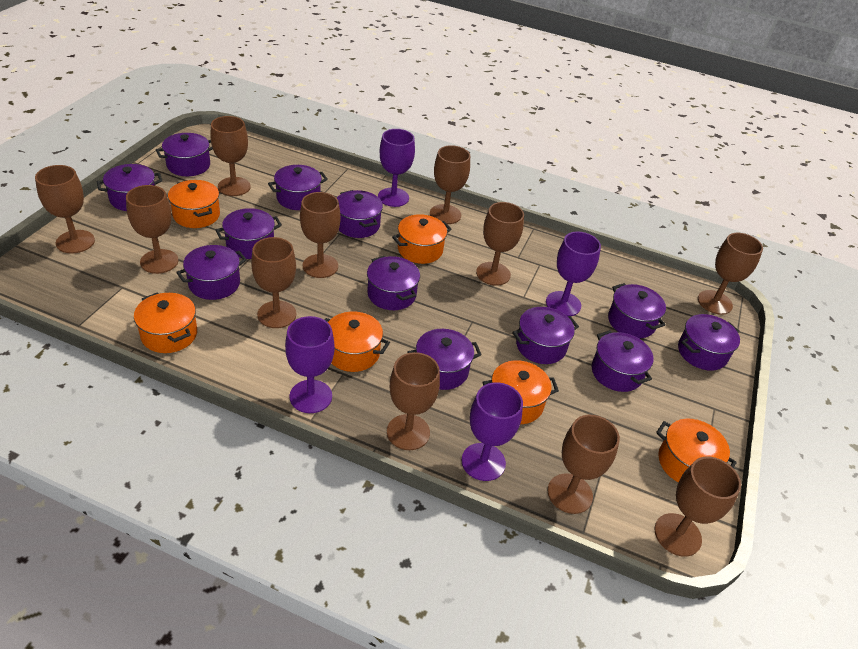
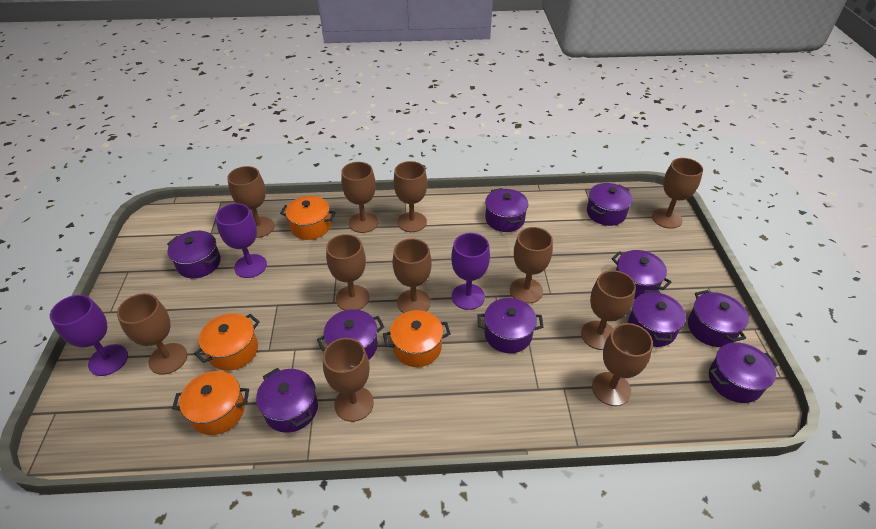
orange pot: [134,292,197,353] [168,180,220,228] [325,312,390,372] [392,214,452,264] [482,360,559,424] [656,419,737,482] = 6 -> [172,371,249,435] [194,313,260,371] [280,196,336,240] [383,310,451,367] = 4
purple goblet: [285,316,335,413] [378,129,415,207] [461,382,523,481] [546,232,601,316] = 4 -> [50,295,128,376] [215,203,267,278] [451,233,490,310] = 3
purple pot: [97,164,162,211] [156,133,213,176] [176,245,247,300] [216,208,282,259] [268,165,328,210] [337,190,383,238] [367,256,420,310] [407,329,482,390] [512,307,579,364] [592,330,654,392] [608,283,666,338] [678,314,740,371] = 12 -> [167,231,221,278] [256,368,318,433] [317,309,384,360] [478,298,543,353] [485,188,528,232] [587,183,633,226] [612,250,671,299] [628,290,686,347] [688,290,749,347] [709,342,778,403] = 10

